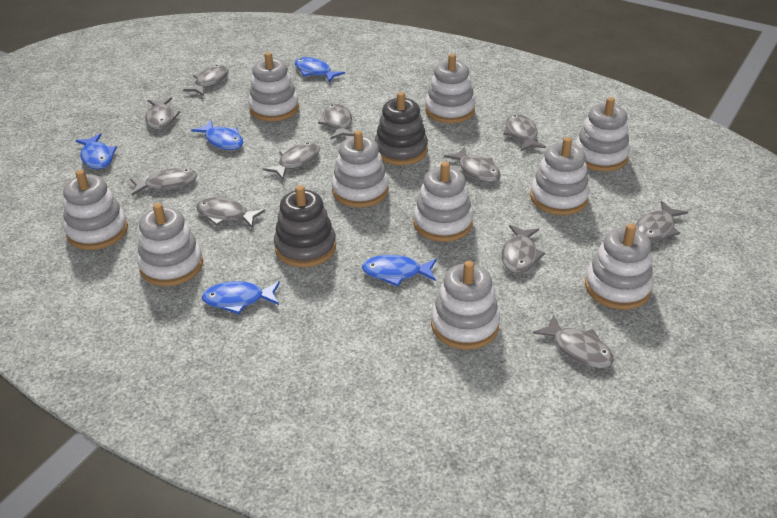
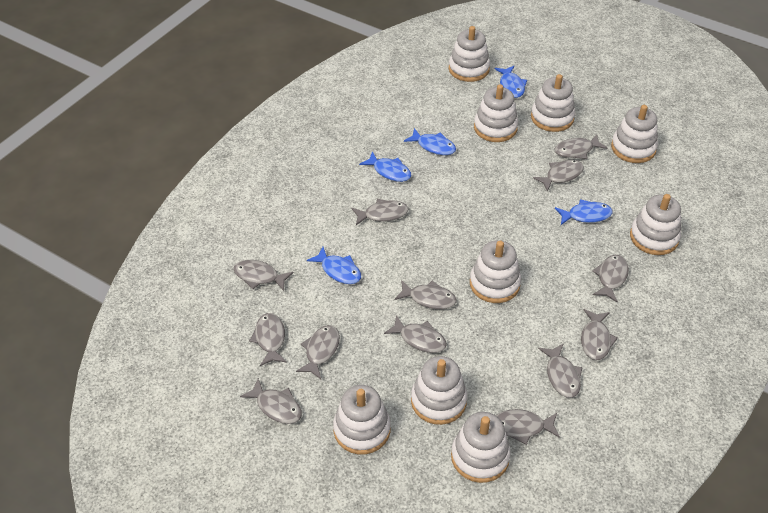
grey fish: [130,168,197,196] [145,97,181,130] [183,65,228,96] [196,197,265,228] [263,142,320,180] [318,104,354,139] [444,146,500,182] [501,225,545,274] [503,114,546,151] [533,315,614,369] [635,201,688,242] = 11 -> [233,260,294,291] [240,378,302,424] [249,313,287,366] [296,325,340,379] [351,199,408,225] [384,315,447,353] [395,280,457,309] [496,409,560,445] [533,160,584,192] [538,343,582,398] [554,135,607,159] [581,309,618,360] [592,255,629,302] = 13
grey stacking toy: [274,185,336,267] [375,92,428,165] = 2 -> none = 0
white stacking toy: [63,170,128,250] [137,203,203,286] [248,52,299,121] [332,130,389,208] [413,162,473,242] [425,54,476,123] [431,261,500,350] [530,137,590,215] [575,97,630,172] [585,224,653,310] = 10 -> [333,385,391,454] [411,356,467,425] [449,26,490,82] [451,412,511,483] [470,240,521,303] [474,84,518,142] [531,74,575,132] [611,105,658,163] [630,194,681,255] = 9

